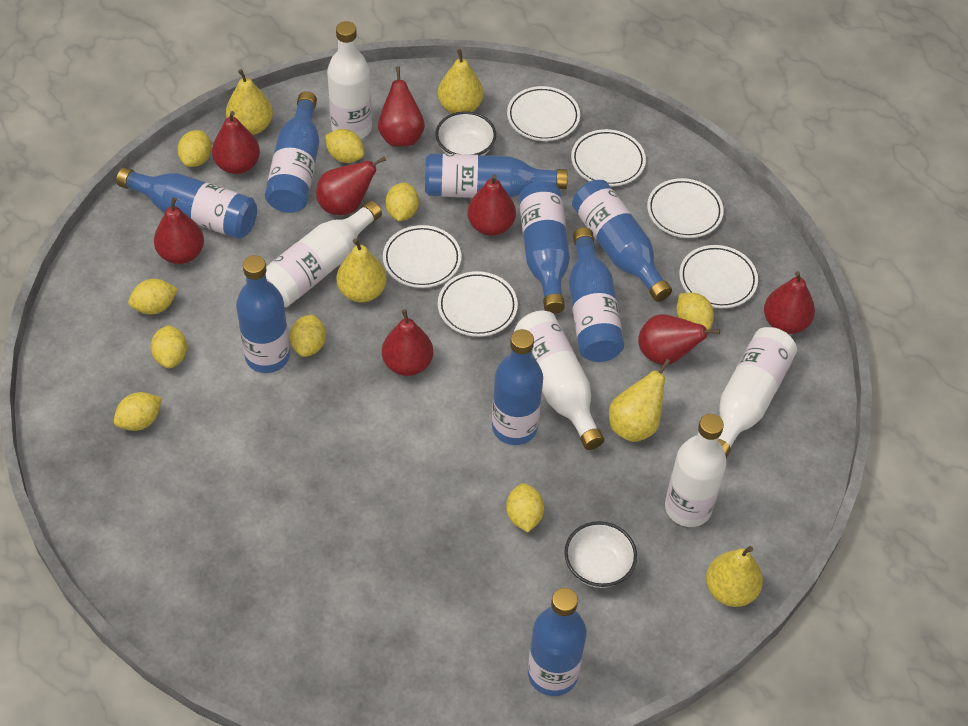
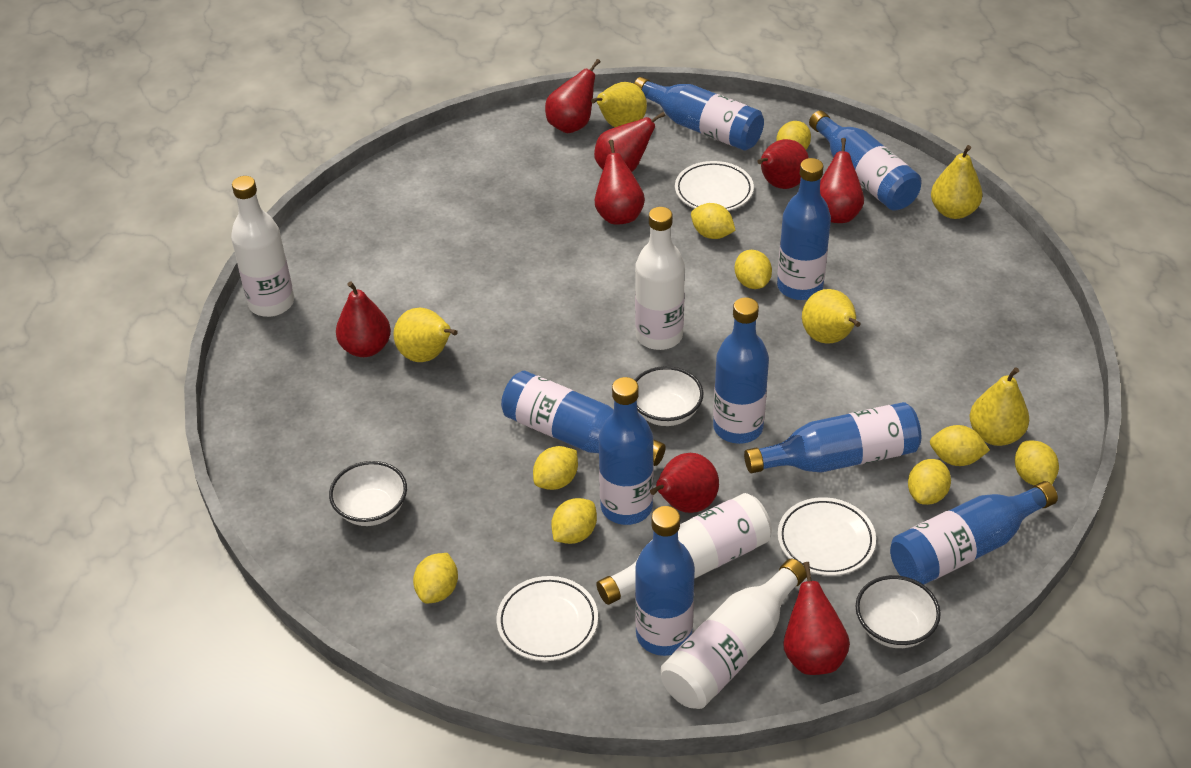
white bottle: [266,200,382,307] [327,21,372,139] [514,311,604,450] [665,414,727,527] [718,327,797,459] = 5 -> [231,176,294,317] [596,493,772,605] [635,207,685,350] [660,559,807,709] = 4
white bowl: [435,111,496,155] [564,521,637,588] = 2 -> [329,461,407,526] [635,366,703,426] [856,575,941,648] = 3
white plate: [383,225,461,288] [438,271,518,337] [507,86,580,141] [571,129,646,186] [647,178,724,238] [679,245,758,308] = 6 -> [497,576,598,661] [675,161,754,211] [778,497,876,576] = 3

